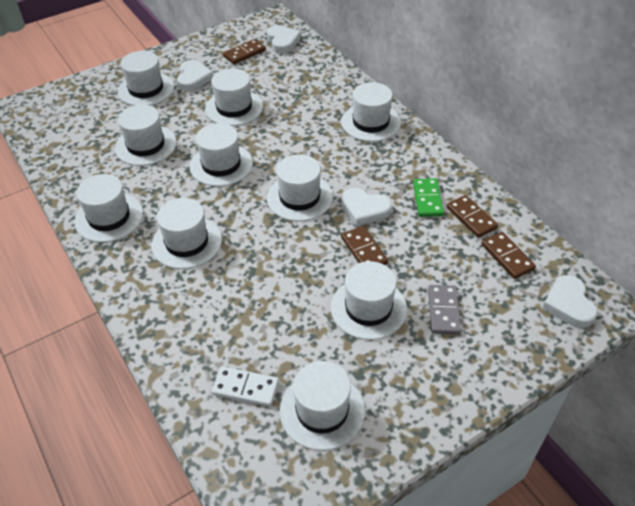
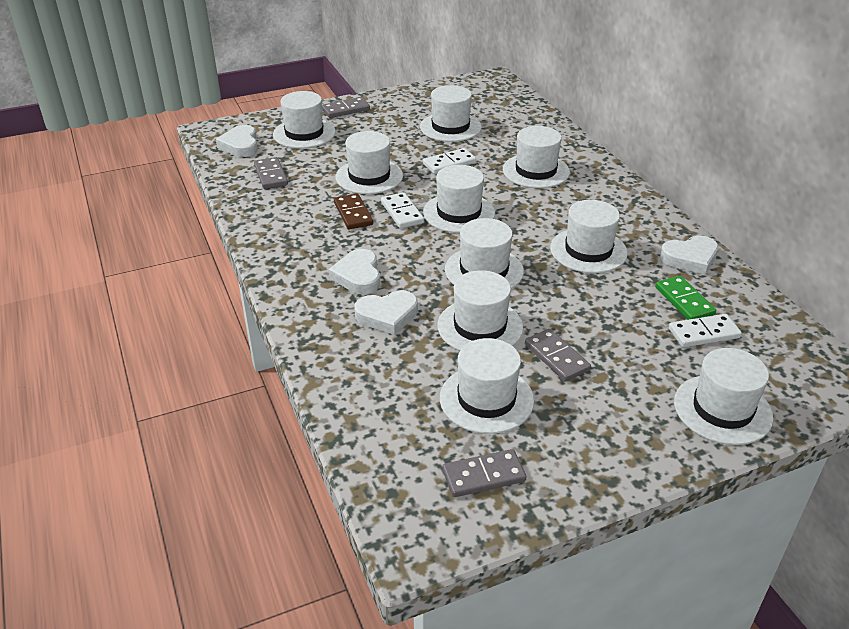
brown domino: [223,39,266,64] [341,226,388,265] [446,195,498,238] [481,232,536,279] = 4 -> [334,193,373,229] = 1
grey domino: [428,285,461,334] = 1 -> [254,157,288,189] [322,97,370,118] [442,449,526,497] [525,329,591,382] = 4
white domino: [212,366,279,407] = 1 -> [381,192,424,228] [423,148,476,174] [669,314,742,347] = 3

